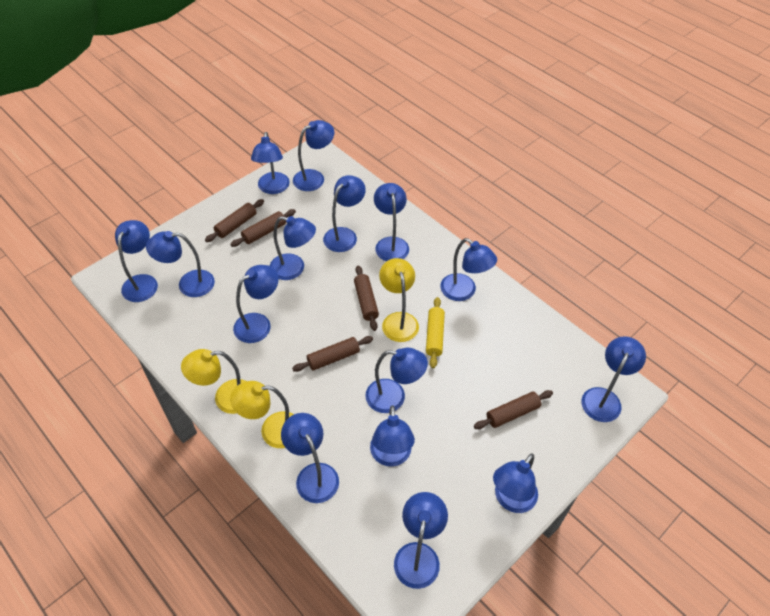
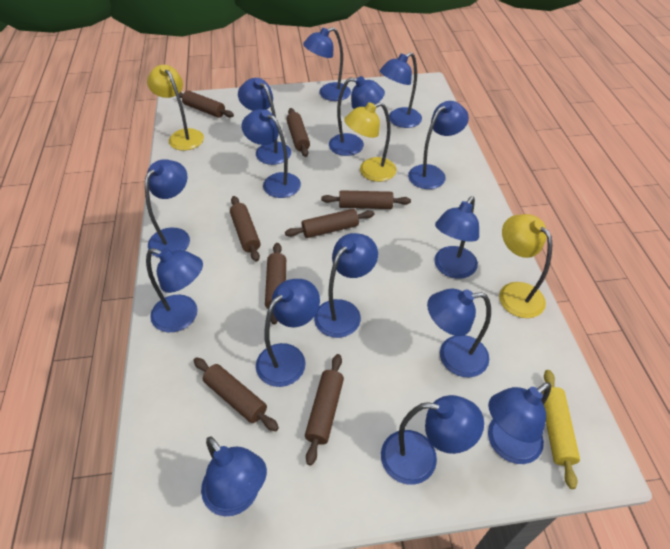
brown rolling pin: [205,199,264,242] [230,209,296,247] [292,336,373,372] [354,265,379,331] [474,390,553,429] = 5 -> [179,91,234,118] [193,358,279,431] [230,196,260,262] [265,243,286,325] [285,209,374,238] [286,108,310,157] [305,354,344,466] [321,190,411,209] = 8

